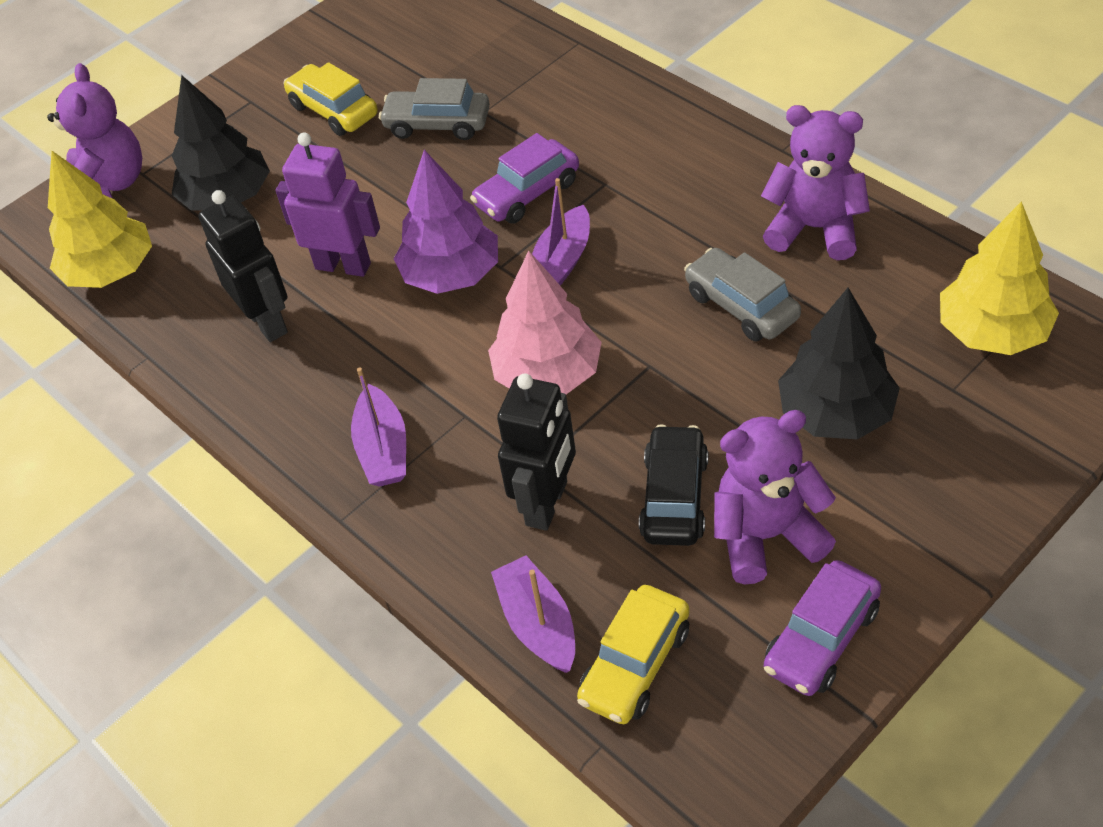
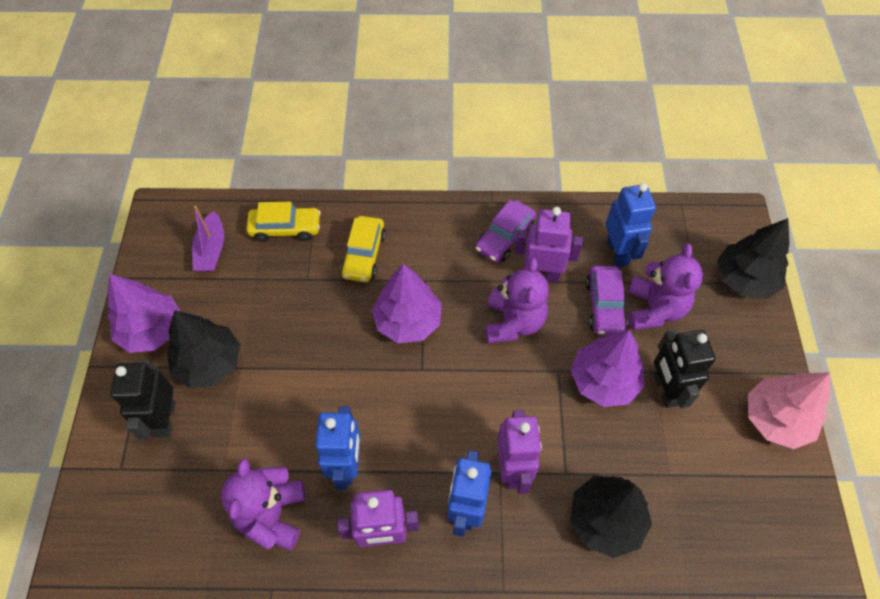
black car: [639,424,708,546] = 1 -> none = 0
black tree: [172,75,270,211] [778,288,900,440] = 2 -> [167,310,240,388] [570,476,652,558] [717,218,789,299] = 3
blue robot: none = 0 -> [315,406,361,490] [448,450,491,537] [606,183,656,267] = 3
grey car: [379,78,490,140] [684,248,801,341] = 2 -> none = 0
purple boat: [351,367,406,487] [491,555,575,673] [532,178,590,286] = 3 -> [192,206,224,272] = 1
purple robot: [275,132,380,277] = 1 -> [337,490,419,547] [497,410,542,494] [514,207,583,282] = 3
purple tree: [394,150,498,294] = 1 -> [108,274,181,353] [372,264,442,343] [571,330,645,407] = 3
yellow tree: [48,151,152,288] [940,201,1059,355] = 2 -> none = 0

